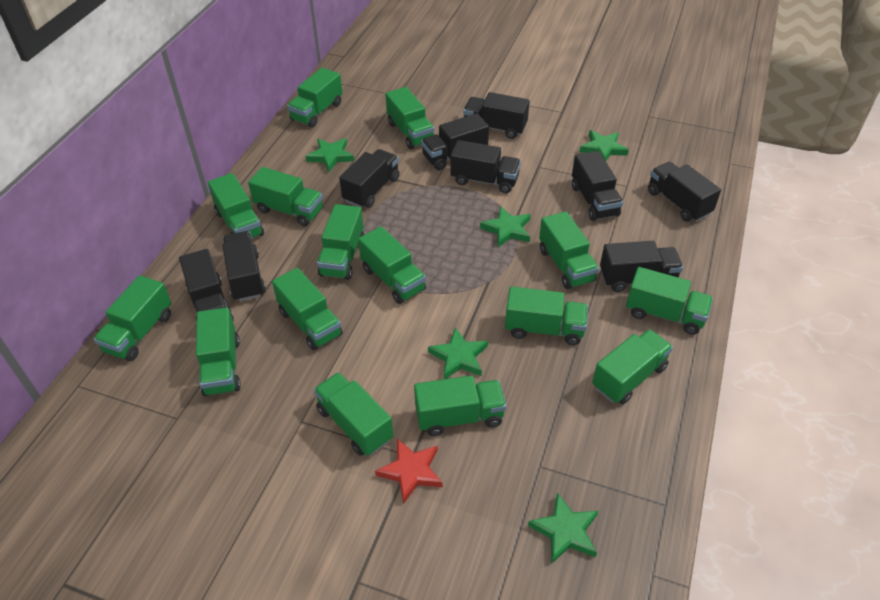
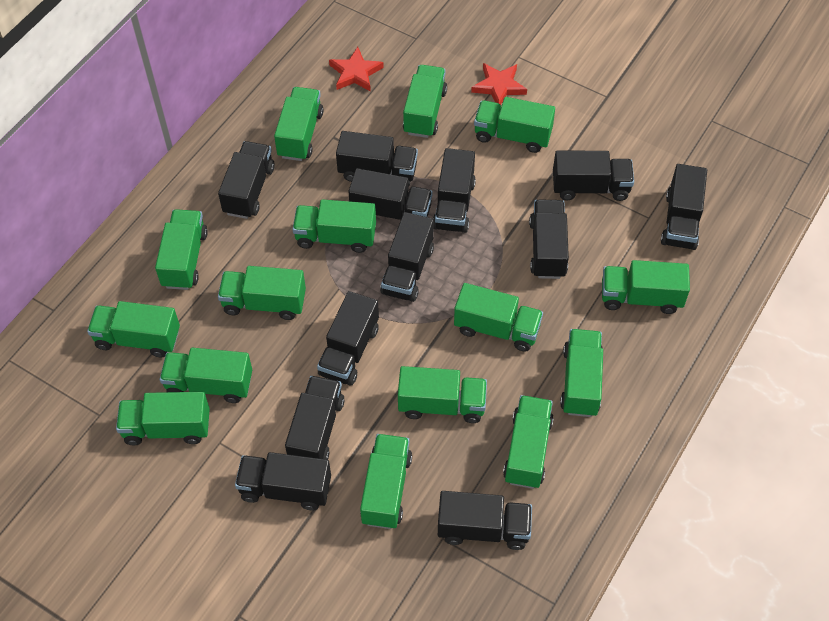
black truck: [179,249,234,324] [222,231,266,301] [339,149,399,208] [421,113,489,170] [451,140,521,193] [463,92,530,139] [572,151,623,221] [600,241,683,292] [648,162,721,222] = 9 -> [218,141,275,219] [235,452,331,510] [285,376,345,460] [317,291,379,385] [336,131,418,187] [348,168,433,220] [380,212,434,302] [433,148,476,233] [438,491,532,550] [529,199,569,279] [553,150,634,201] [661,164,707,250] = 12
green star: [305,138,354,172] [428,327,488,379] [480,206,531,247] [528,492,598,564] [579,130,629,161] = 5 -> none = 0
red star: [375,439,443,504] = 1 -> [329,47,384,92] [471,63,527,105] = 2

